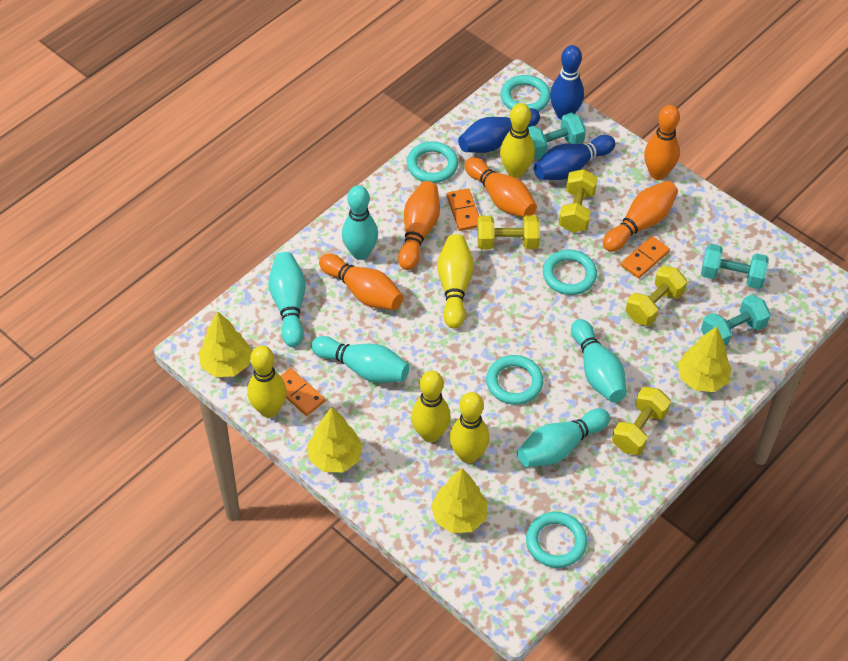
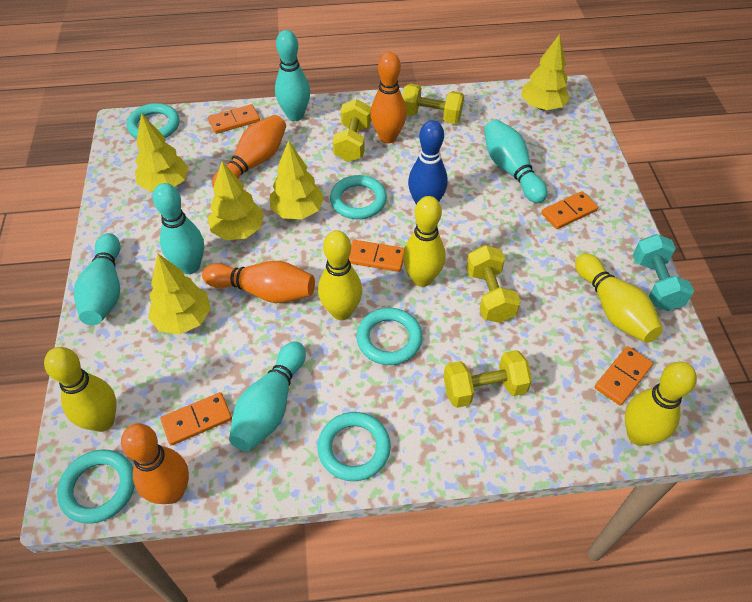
blue bowling pin: [458,108,540,153] [534,135,615,180] [550,45,584,120] = 3 -> [408,120,448,205] = 1
orange bowling pin: [319,253,403,310] [398,181,440,270] [465,157,537,218] [603,181,678,252] [644,105,680,180] = 5 -> [121,424,189,504] [202,261,315,303] [212,115,286,187] [370,52,407,143] = 4
orange domino: [280,368,325,416] [447,188,479,231] [621,236,670,279] = 3 -> [160,392,232,446] [208,104,260,134] [349,240,404,272] [541,191,598,229] [595,346,653,406] = 5
turquoise dumbbell: [528,113,586,159] [701,244,769,289] [701,294,771,346] = 3 -> [633,234,694,311] = 1
yellow tree: [198,311,252,377] [307,407,363,472] [431,468,488,533] [678,326,731,392] = 4 -> [135,113,189,192] [148,254,211,334] [208,161,264,240] [270,140,324,219] [521,34,570,110] = 5

